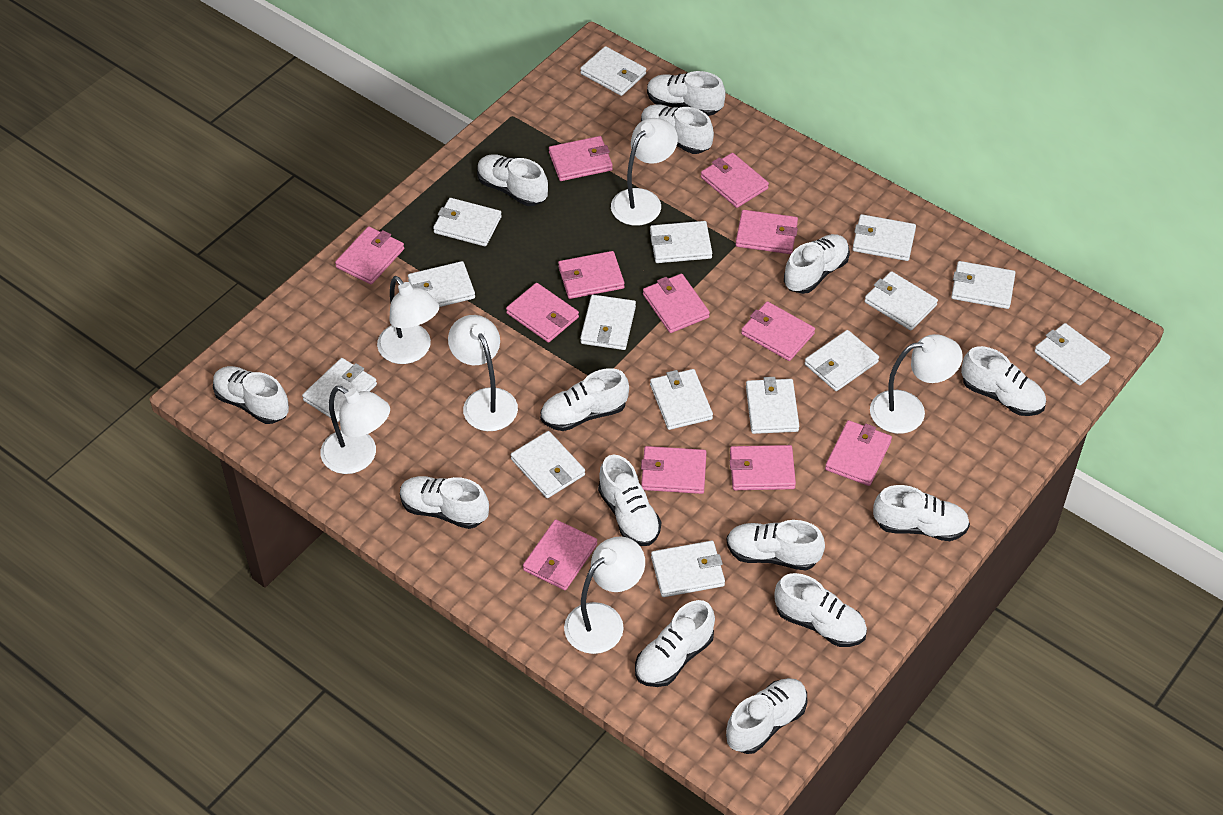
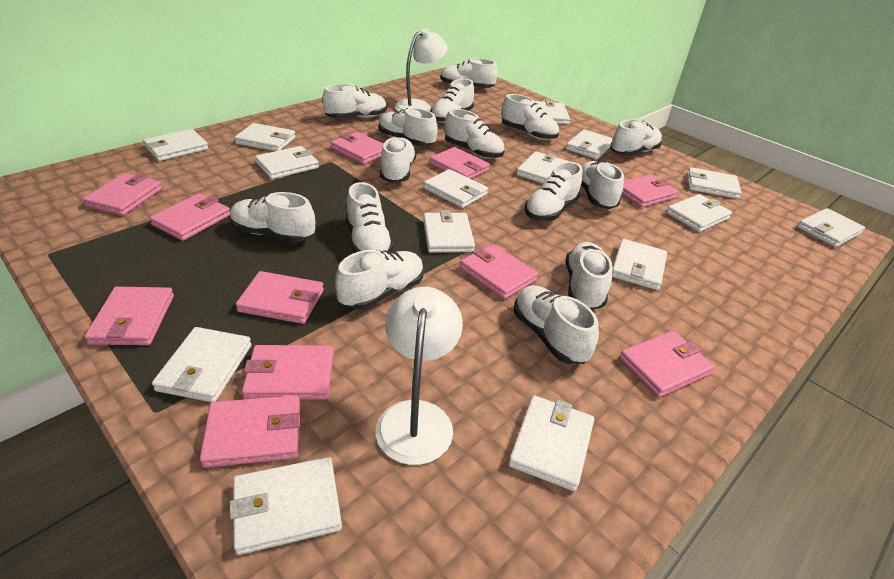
pink wallet: [335,226,404,285] [506,283,579,343] [523,519,597,590] [549,136,613,181] [558,251,625,299] [641,446,707,494] [643,274,710,333] [701,153,769,208] [730,445,796,490] [736,210,798,254] [741,301,815,361] [825,420,892,486] = 12 -> [83,173,162,216] [84,287,174,345] [150,194,230,241] [200,395,301,468] [236,271,324,324] [242,345,334,400] [331,132,383,164] [430,147,490,179] [460,244,538,299] [619,331,715,397] [622,174,679,207] = 11
white lamp: [320,386,390,474] [377,276,439,364] [448,315,518,431] [564,536,645,654] [611,118,678,226] [870,334,963,434] = 6 -> [376,287,463,465] [395,28,448,111] = 2
white shoe: [213,366,289,424] [400,476,489,529] [477,154,548,206] [540,368,629,431] [598,455,661,546] [635,600,715,687] [641,104,714,154] [647,71,726,116] [726,520,825,570] [726,678,807,754] [775,573,867,647] [784,234,850,294] [873,485,970,541] [961,346,1046,416] = 14 -> [230,192,315,243] [322,84,387,118] [335,250,424,310] [346,182,394,253] [379,108,438,147] [380,137,416,183] [431,79,474,123] [441,58,498,88] [445,109,505,159] [501,94,559,140] [514,285,599,364] [525,162,583,221] [565,242,613,309] [581,161,624,209] [610,119,662,156] = 15

